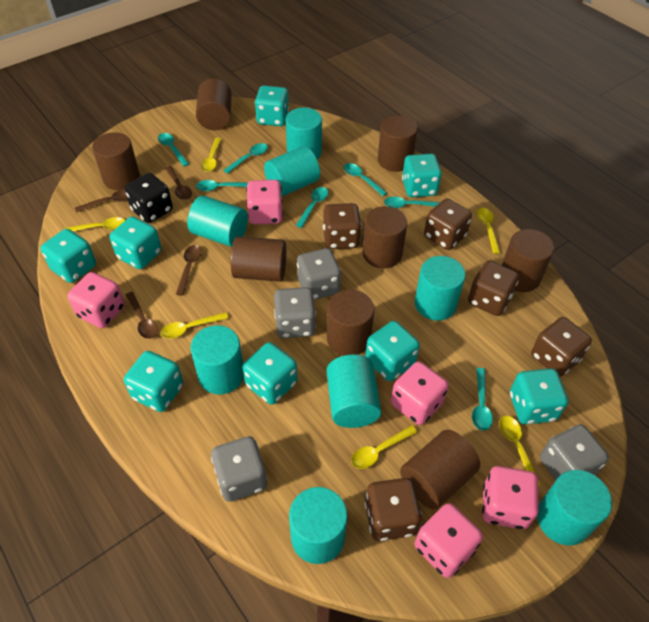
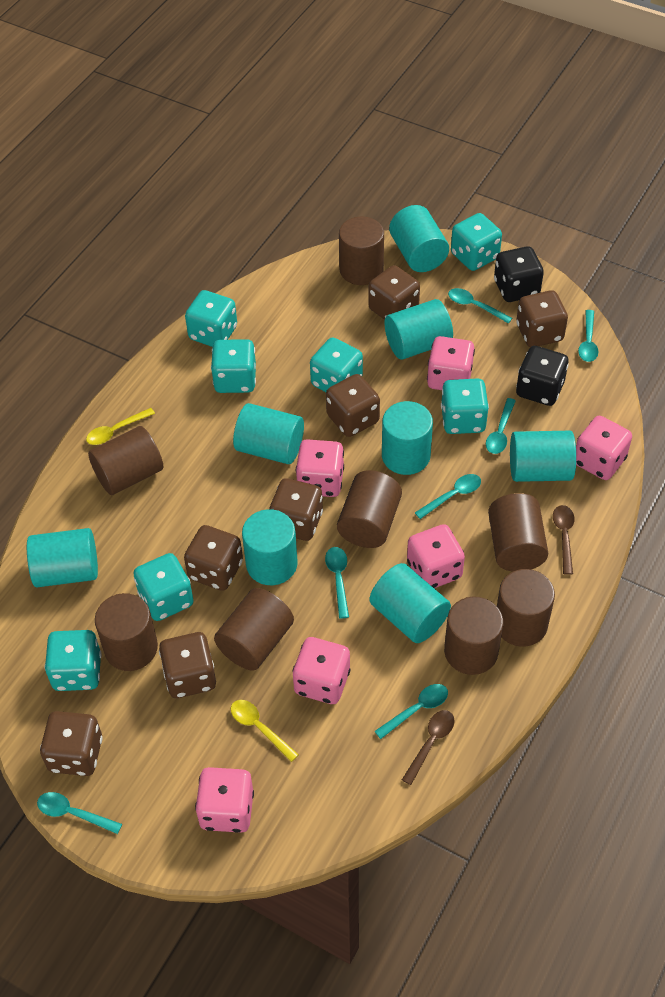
black dice: [125,173,173,223] = 1 -> [494,246,544,302] [516,346,569,406] = 2
brown dice: [323,203,361,249] [365,478,422,541] [424,199,472,250] [468,261,519,316] [531,317,592,377] = 5 -> [40,711,103,776] [159,632,216,698] [184,525,243,591] [269,478,323,541] [326,374,380,437] [368,265,420,320] [516,290,568,347] = 7
brown spoon: [75,189,128,212] [126,292,158,339] [165,166,192,200] [176,245,202,296] = 4 -> [402,710,454,785] [553,505,575,575] = 2
grey dice: [211,436,267,502] [274,287,316,338] [297,248,341,300] [540,424,609,480] = 4 -> none = 0
pink dice: [67,272,125,328] [246,180,283,224] [391,361,449,425] [415,503,483,578] [482,466,539,529] = 5 -> [195,767,254,833] [293,637,350,704] [296,439,344,497] [407,524,465,588] [427,336,475,390] [576,416,632,480] = 6
turquoise dice: [40,229,96,283] [109,216,161,269] [124,351,183,412] [243,342,297,405] [255,85,289,126] [365,321,420,381] [402,154,442,197] [510,369,568,424] = 8 -> [45,630,101,691] [133,553,194,621] [185,290,237,347] [211,339,256,393] [310,338,363,392] [441,379,489,434] [451,213,502,271] = 7
yellow spoon: [64,217,125,231] [161,312,228,339] [201,138,221,172] [351,425,417,469] [477,208,500,254] [499,416,541,486] = 6 -> [86,408,155,445] [231,700,299,762] = 2

